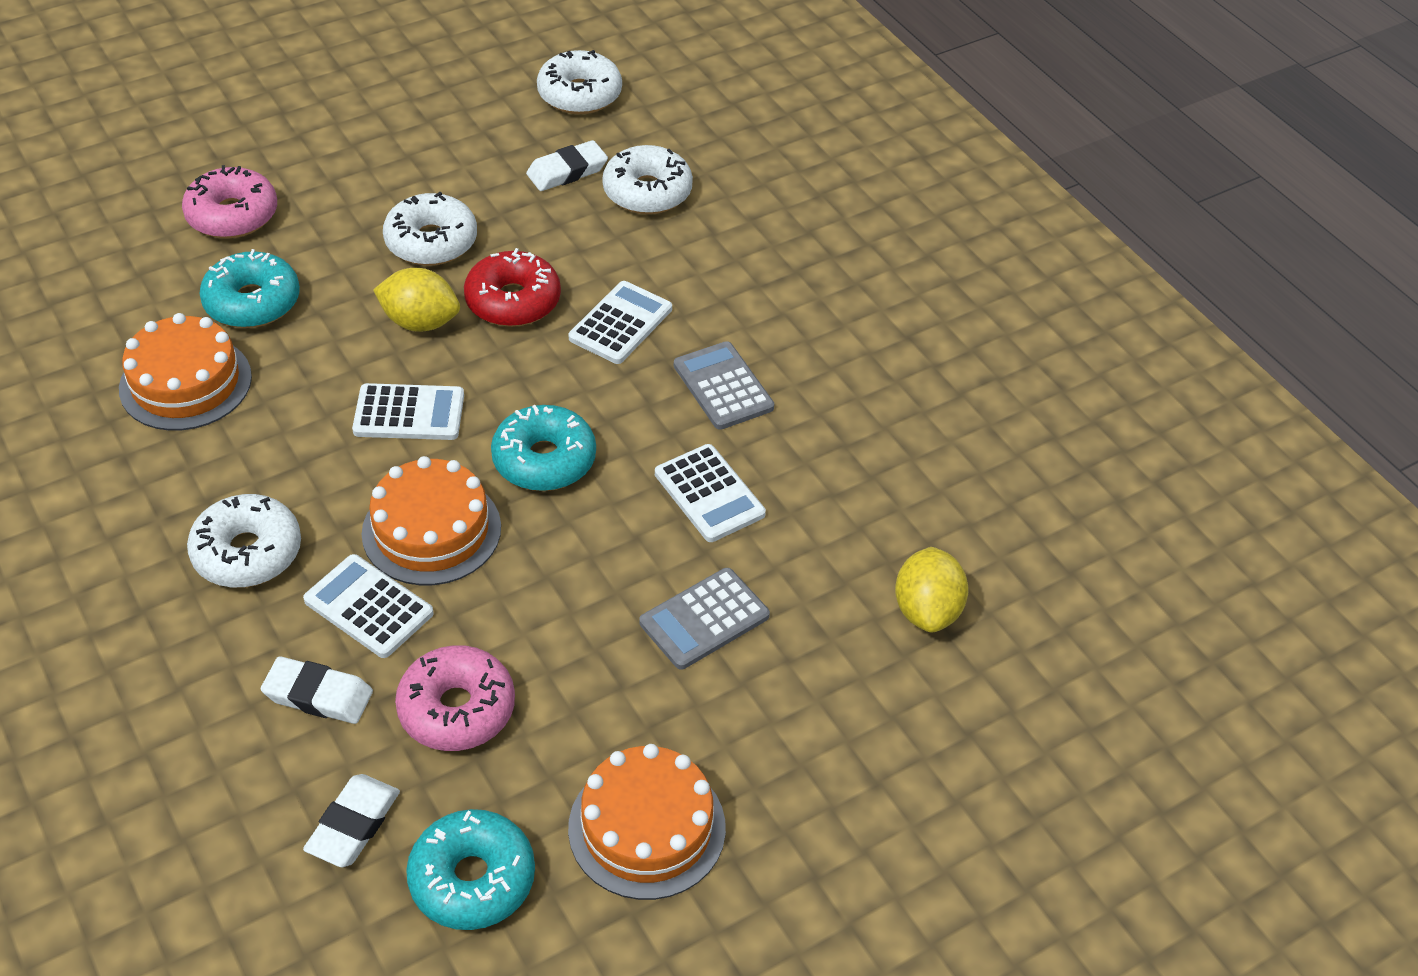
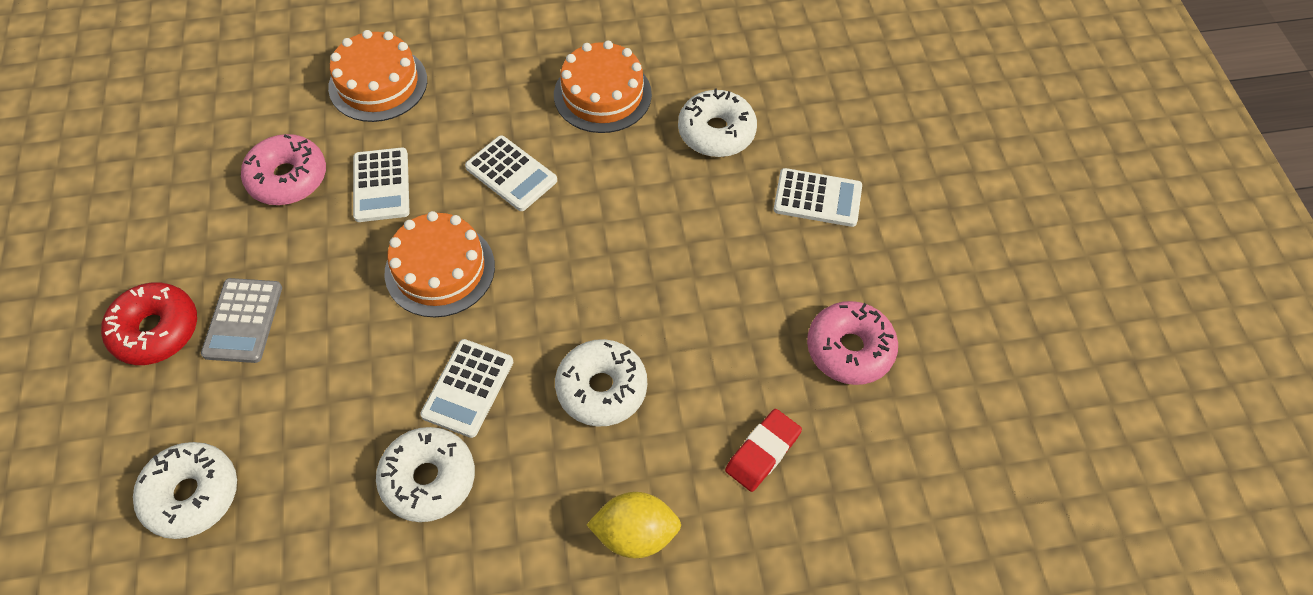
grey calculator: [639,568,770,670] [674,341,774,430] = 2 -> [201,278,282,363] = 1
red eraser: none = 0 -> [725,409,802,492] = 1
turquoise donut: [200,249,300,328] [406,809,535,930] [491,405,596,491] = 3 -> none = 0
white eraser: [261,656,373,724] [303,774,400,867] [526,140,608,191] = 3 -> none = 0
yellow lemon: [373,268,460,332] [895,547,969,632] = 2 -> [587,492,681,558] = 1

